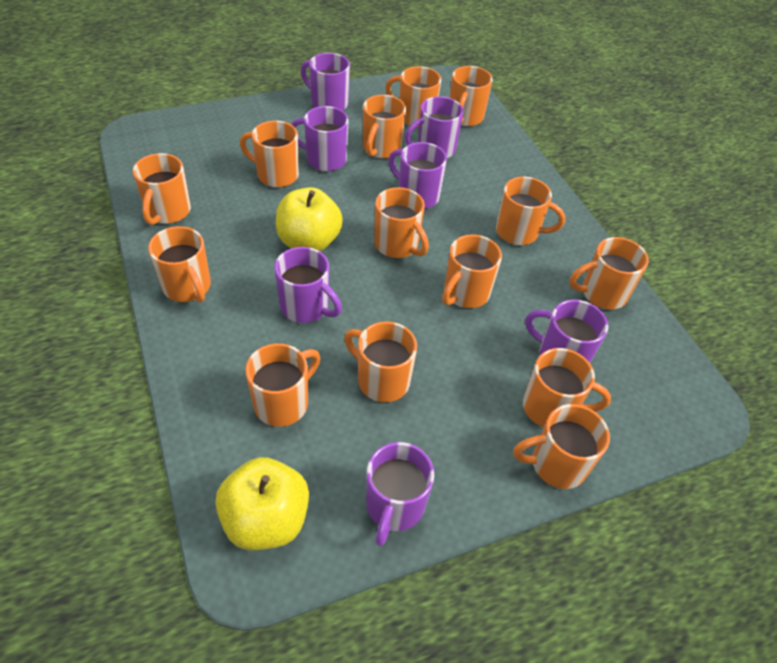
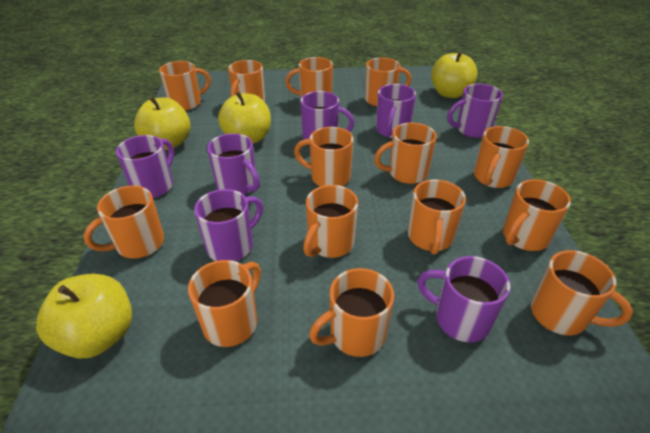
yellow apple: [215,457,309,550] [276,187,343,251] = 2 -> [36,274,132,359] [134,97,191,150] [218,92,271,144] [431,51,478,98] = 4

